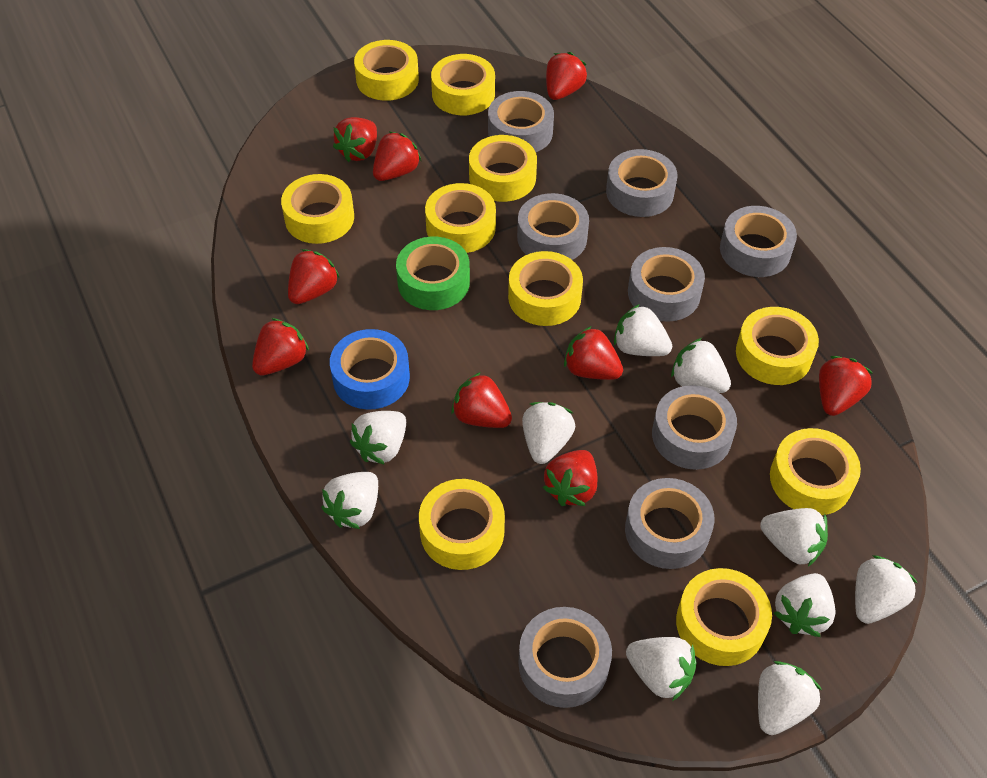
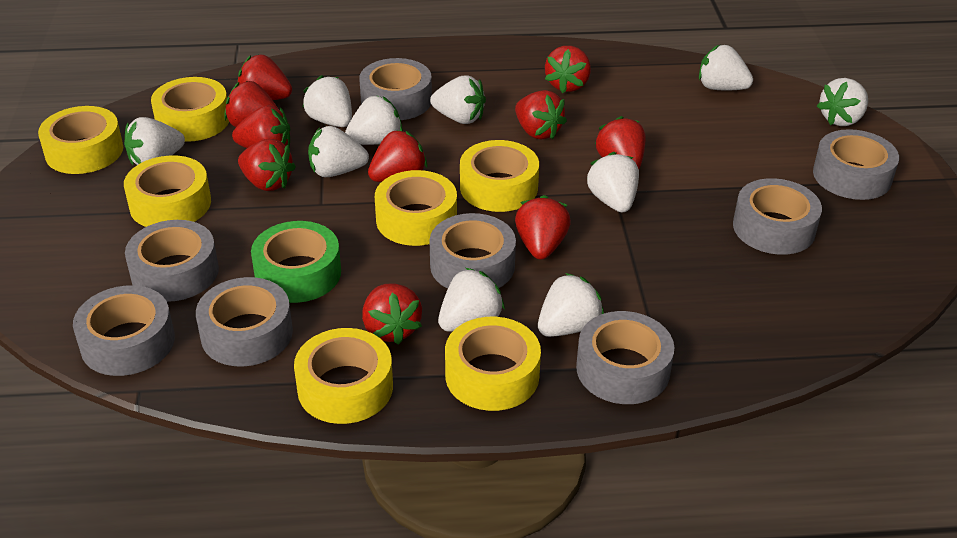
blue tape: [330,329,410,410] = 1 -> none = 0
red strawberry: [252,318,309,376] [288,249,340,304] [333,117,377,162] [373,131,421,181] [451,372,512,428] [543,450,597,506] [546,52,587,100] [564,326,623,380] [819,356,872,416] = 9 -> [224,81,278,127] [232,105,290,148] [237,55,292,100] [238,139,296,191] [362,283,422,345] [368,130,427,182] [515,90,567,140] [515,195,571,260] [545,46,591,93] [595,116,646,169] = 10
yellow tape: [281,174,354,244] [354,40,419,101] [419,479,505,570] [425,183,496,253] [431,54,495,115] [469,135,537,202] [508,251,583,326] [676,568,772,666] [736,307,819,385] [770,428,861,515] = 10 -> [38,106,123,174] [124,155,211,227] [151,77,229,142] [294,328,393,424] [375,170,457,246] [445,317,541,411] [460,140,539,212] = 7

